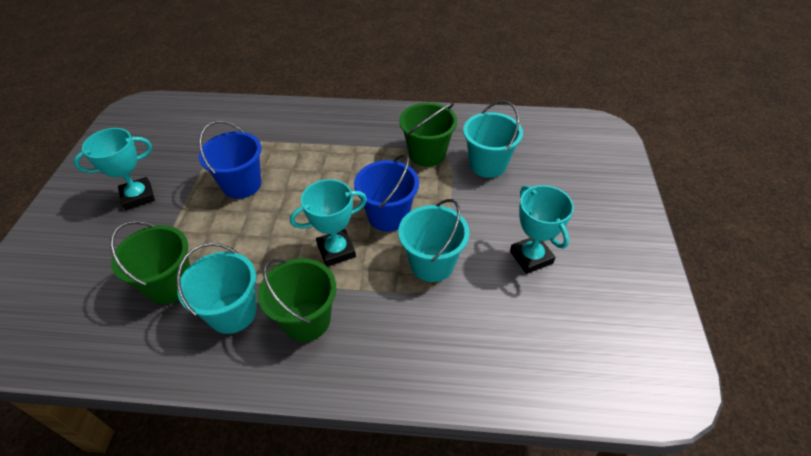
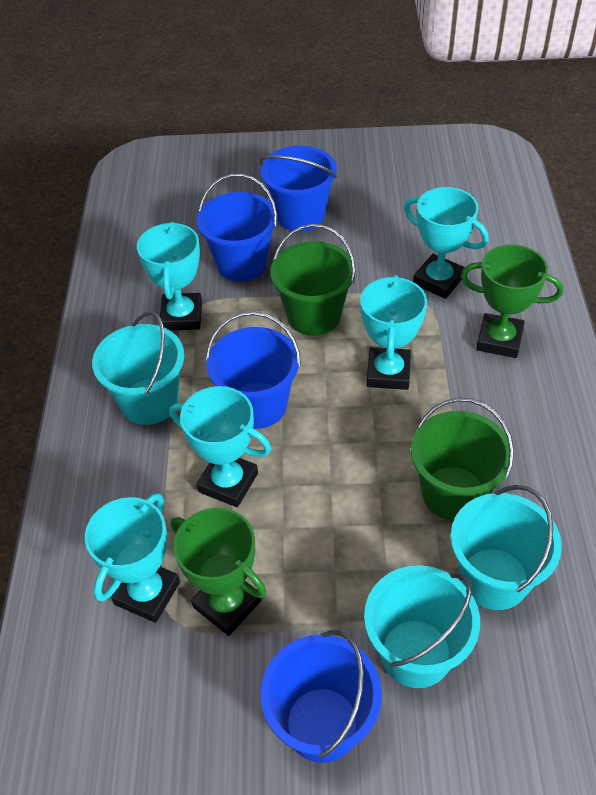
blue bucket: [199,121,261,199] [354,154,419,232] = 2 -> [197,174,277,282] [206,312,301,429] [260,146,337,232] [261,630,382,763] = 4
green bucket: [110,221,190,304] [258,258,336,342] [399,103,457,167] = 3 -> [270,224,356,336] [411,398,514,521] = 2
green trophy: none = 0 -> [171,508,267,636] [461,244,563,358] = 2
turquoise trophy: [74,128,155,210] [290,179,367,267] [510,185,574,274] = 3 -> [85,493,180,623] [137,222,202,331] [170,386,271,507] [360,275,427,390] [404,187,489,299] = 5

